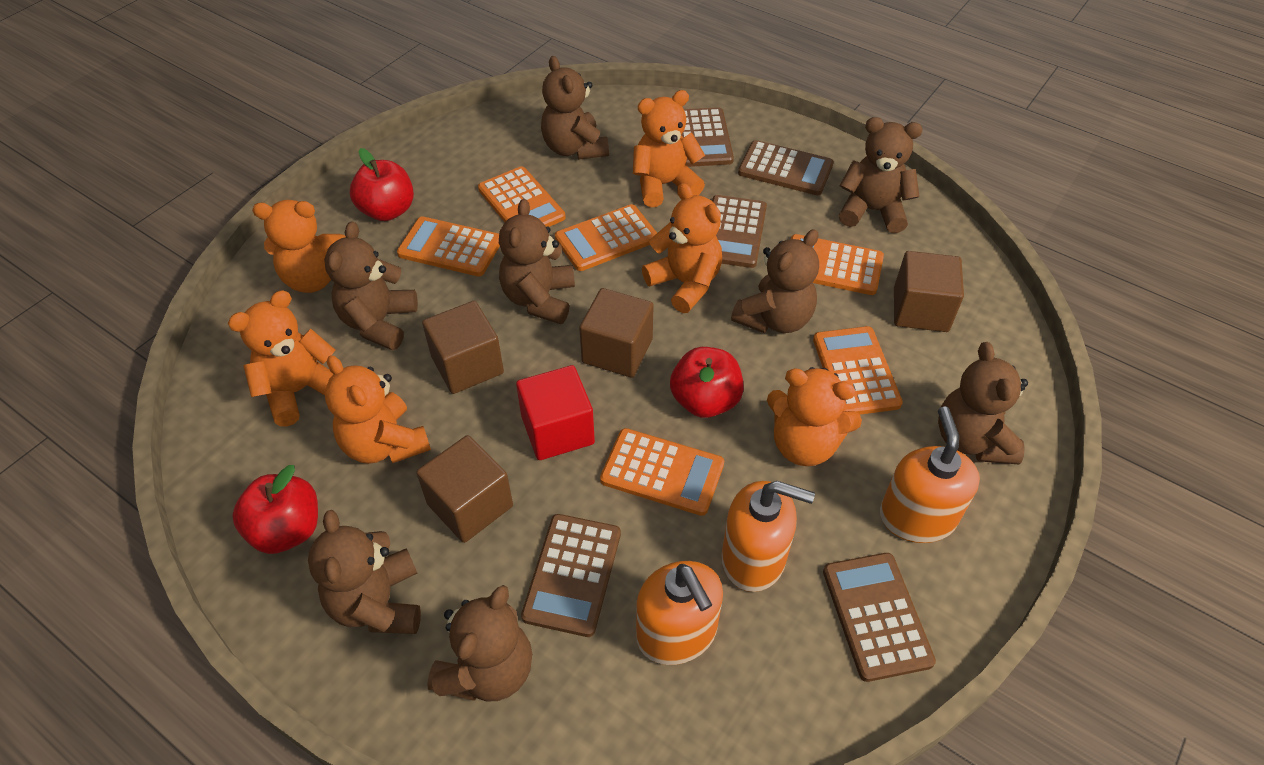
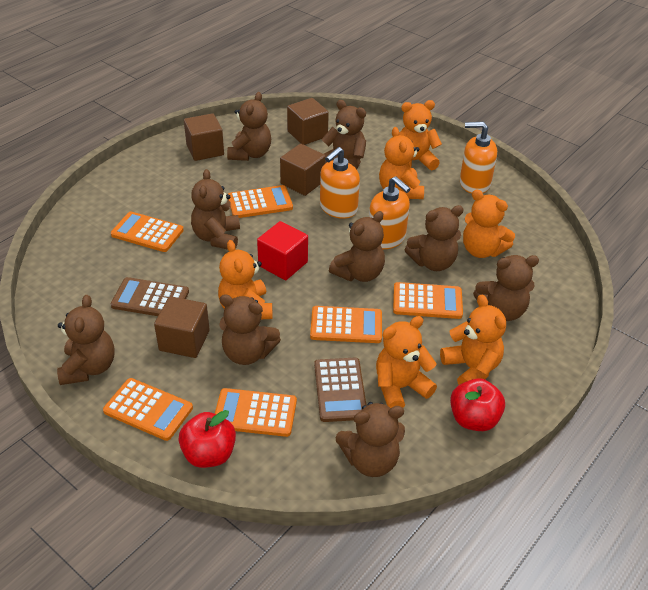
brown calculator: [521,514,621,637] [681,107,734,167] [712,195,767,268] [738,140,834,195] [823,553,936,682] = 5 -> [111,277,189,316] [314,358,367,422] = 2
brown teddy bear: [308,510,421,634] [324,221,418,350] [427,585,532,701] [499,199,575,324] [541,56,609,160] [731,229,819,333] [839,117,922,233] [938,342,1028,464] = 8 -> [57,295,115,385] [191,169,240,250] [219,294,281,365] [227,92,271,161] [321,100,366,169] [329,211,385,282] [336,402,405,477] [404,205,464,271] [473,255,539,321] = 9
red apple: [232,465,318,554] [350,148,414,221] [670,347,744,418] = 3 -> [178,410,236,468] [450,378,505,431] = 2

